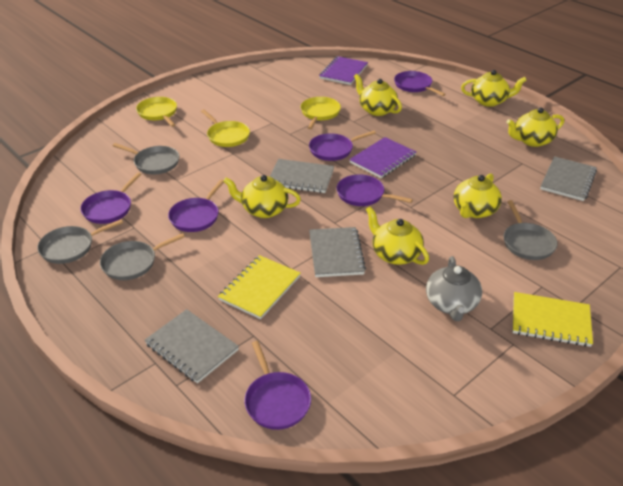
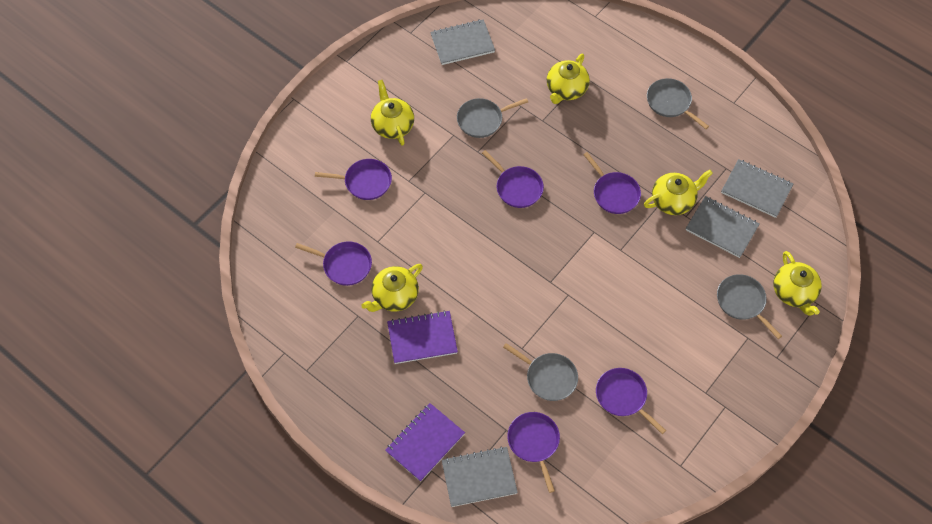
grey teapot: [426,256,482,321] = 1 -> none = 0
yellow notebook: [218,255,301,319] [513,292,593,347] = 2 -> none = 0
yellow pan: [136,97,177,127] [201,109,250,147] [300,97,341,129] = 3 -> none = 0
yellow teapot: [223,175,301,218] [354,74,402,116] [366,206,429,265] [453,174,502,218] [461,70,527,107] [506,108,564,147] = 6 -> [361,264,423,312] [371,80,414,146] [547,53,590,104] [644,170,713,215] [773,251,822,316] = 5

